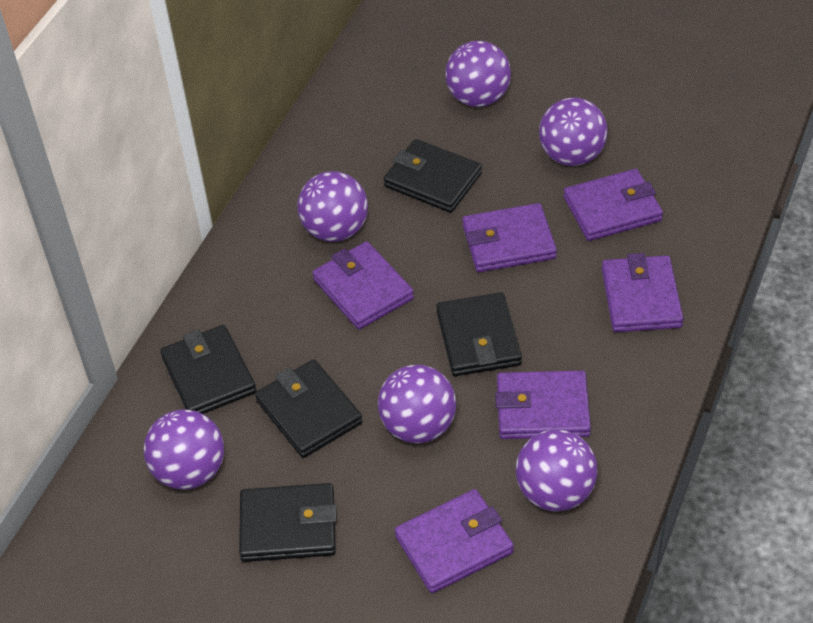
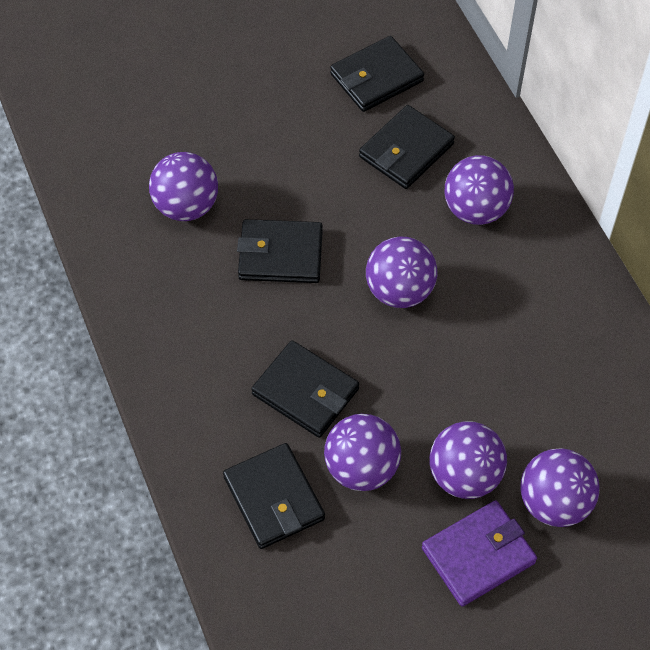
purple wallet: [313,241,414,329] [395,489,514,593] [463,203,557,272] [495,371,591,439] [564,169,663,241] [602,253,684,332] = 6 -> [422,500,537,607] = 1

